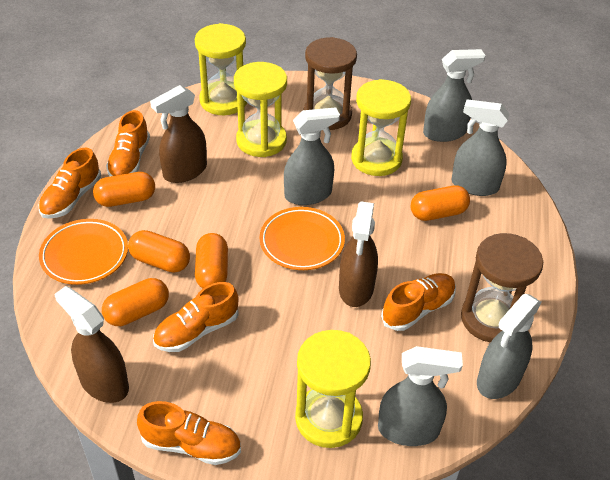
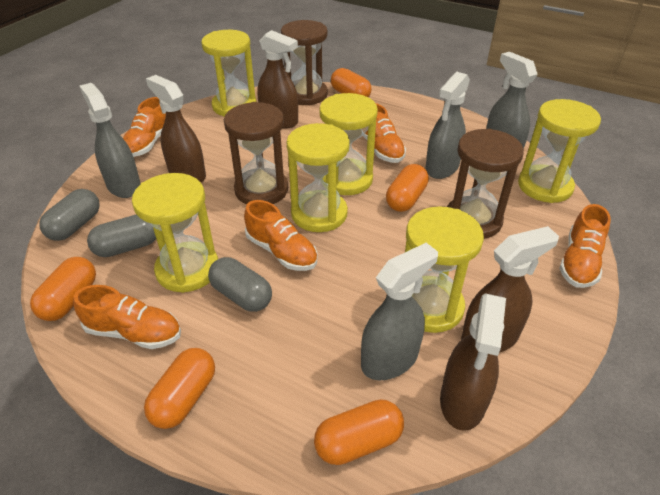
brown hourglass: [304,37,357,130] [461,233,543,342] = 2 -> [224,102,288,204] [281,20,328,105] [447,129,524,239] = 3
brown spray bottle: [54,286,129,403] [150,85,207,183] [339,201,378,307] = 3 -> [146,75,206,183] [257,30,298,128] [440,293,506,431] [461,226,559,353] = 4
grey capsule: none = 0 -> [39,189,100,241] [87,214,156,257] [208,257,272,312] = 3
grey spray bottle: [284,107,340,205] [378,346,463,446] [423,49,485,142] [452,99,509,196] [477,294,542,399] = 5 -> [80,83,141,198] [361,243,438,380] [425,72,470,179] [486,52,537,149] = 4
orange plate: [39,219,128,285] [260,207,345,270] = 2 -> none = 0
yellow hourglass: [195,23,247,115] [234,62,287,157] [295,330,371,448] [351,79,411,176] = 4 -> [132,173,218,293] [201,30,256,117] [286,123,350,232] [319,93,378,195] [405,206,484,333] [518,99,601,203] = 6

